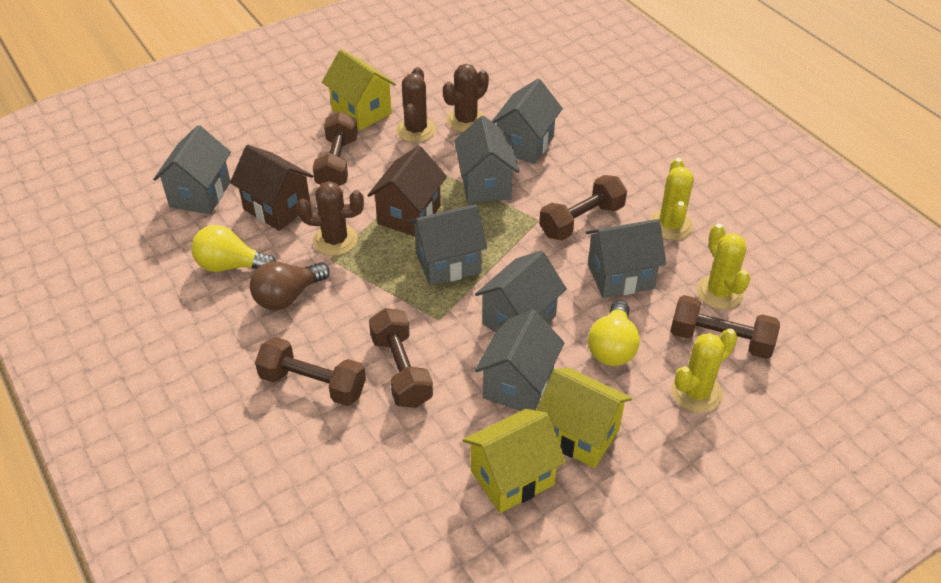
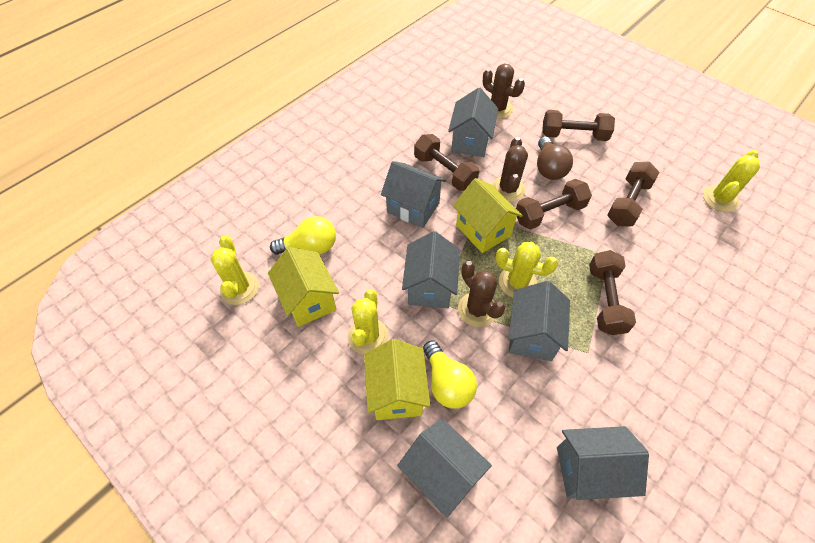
brown house: [230,145,313,231] [367,146,447,236] = 2 -> none = 0
grey house: [153,125,231,214] [409,204,487,286] [454,116,519,203] [475,251,567,332] [475,310,565,411] [492,79,563,164] [586,219,666,298] = 7 -> [381,161,446,228] [397,418,492,517] [402,231,460,308] [448,88,498,157] [509,281,570,361] [557,426,649,500] = 6
yellow cactus: [649,158,694,240] [671,329,737,413] [696,224,751,309] = 3 -> [210,236,259,305] [348,289,389,355] [495,242,558,298] [703,150,760,212] = 4

